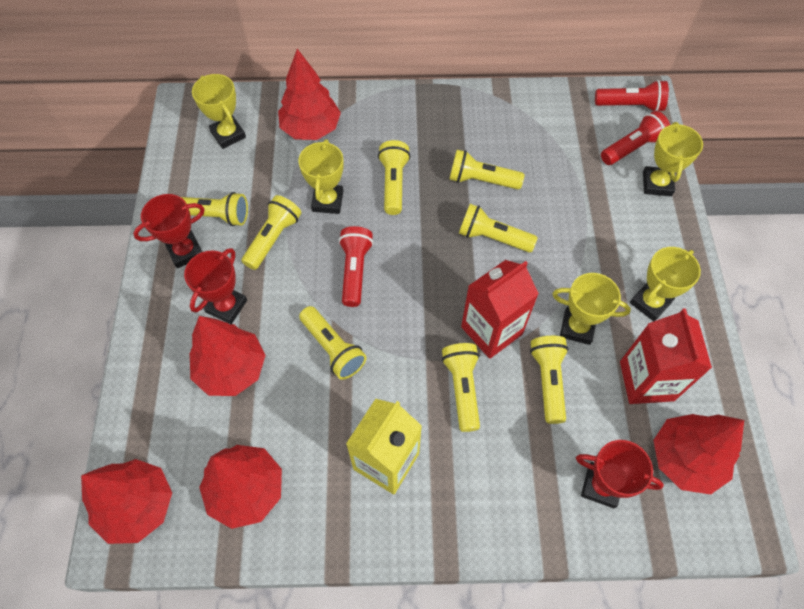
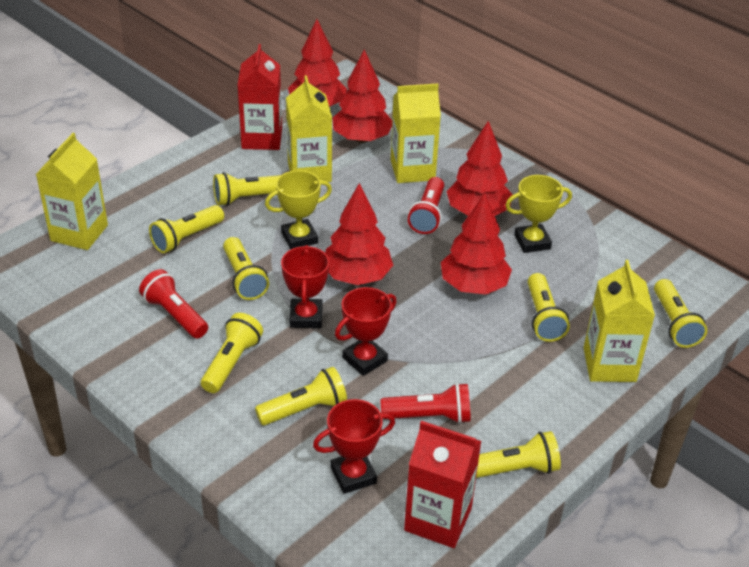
yellow carton: [346,399,422,495] = 1 -> [36,133,108,250] [286,75,332,182] [391,83,441,183] [584,260,655,382] = 4
yellow trophy: [192,74,246,149] [298,139,344,214] [552,273,631,345] [630,247,701,321] [643,122,703,196] = 5 -> [265,170,332,250] [505,175,572,253] = 2

